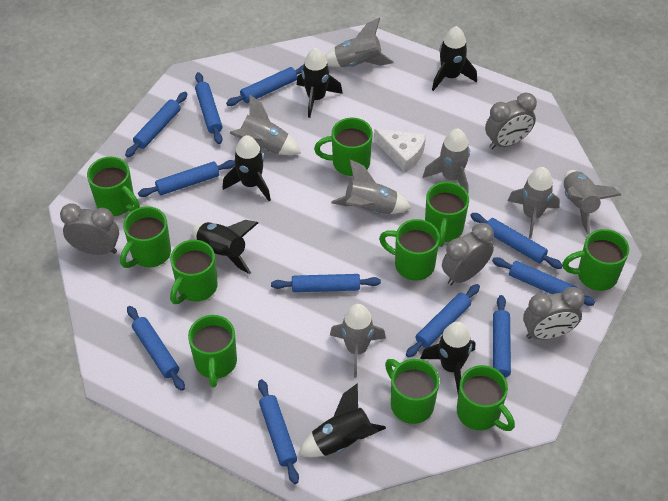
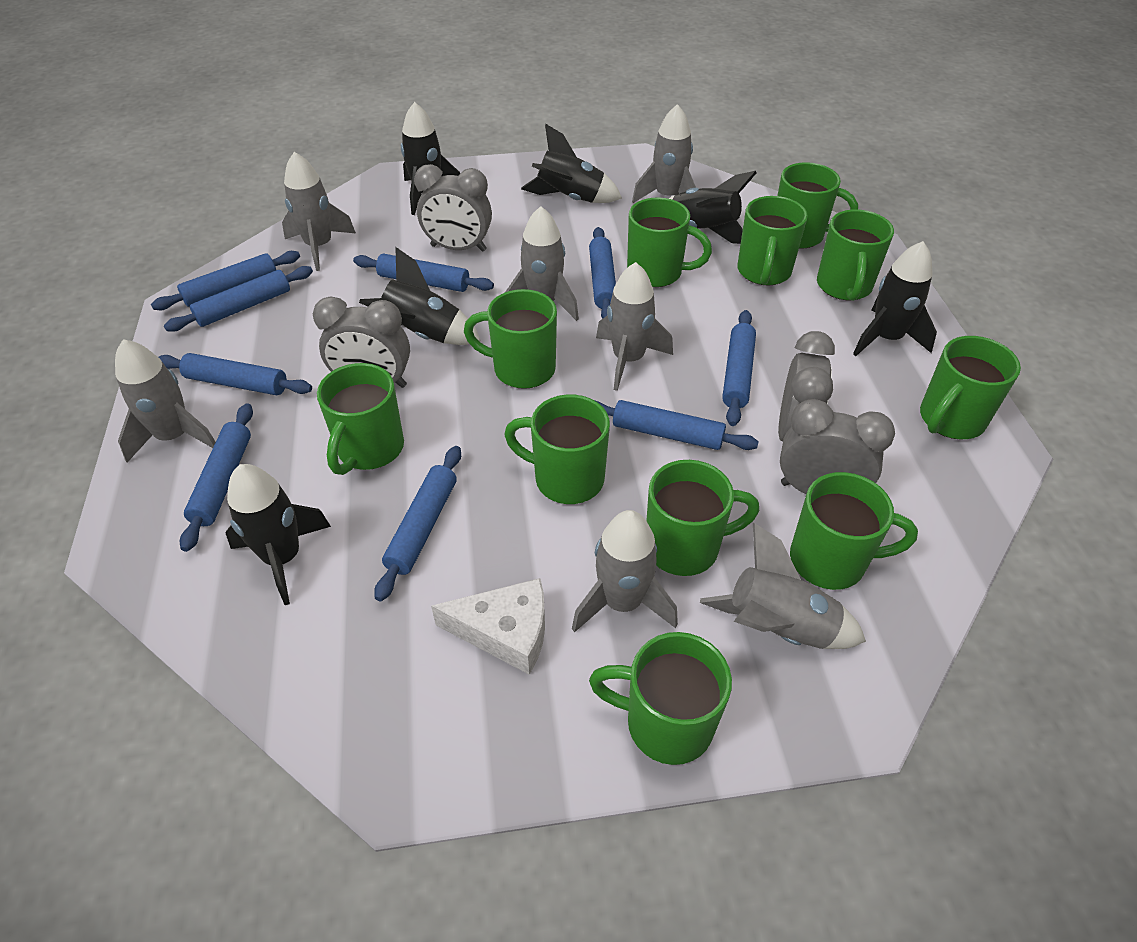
blue rolling pin: [125,92,187,157] [127,306,185,391] [138,160,235,197] [195,72,223,144] [226,65,304,106] [258,379,299,484] [271,274,381,292] [406,284,480,358] [470,213,563,269] [492,257,595,306] [493,295,511,378] = 11 -> [151,251,300,310] [159,353,312,395] [164,266,313,332] [180,403,253,552] [353,254,494,292] [374,446,461,601] [589,227,616,319] [594,400,759,450] [722,310,756,426] = 9
green mug: [87,157,140,216] [120,206,171,268] [170,240,218,304] [188,315,237,388] [314,118,373,176] [379,219,440,281] [385,359,439,424] [425,182,469,247] [457,365,515,431] [562,229,629,291] = 10 -> [317,363,404,475] [464,289,557,389] [504,394,610,504] [589,632,732,765] [627,198,712,287] [646,460,759,576] [737,196,808,285] [777,162,858,249] [790,472,918,590] [817,209,894,301] [920,336,1021,440] = 11

